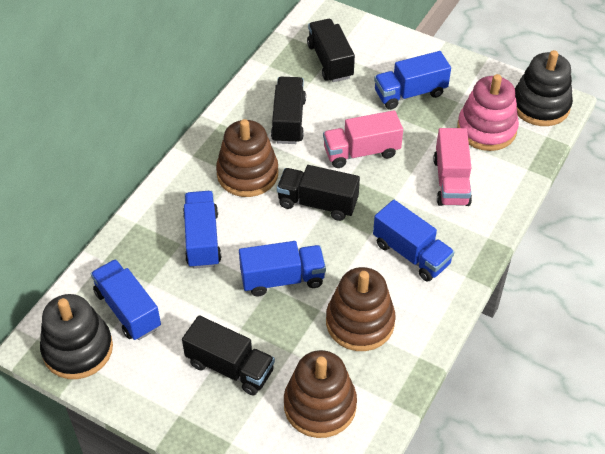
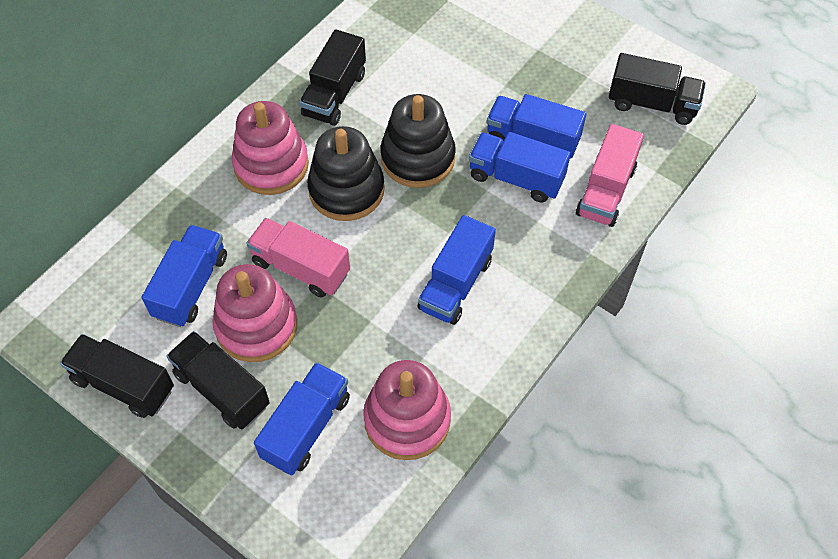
brown stacking toy: [216,119,278,197] [284,350,357,438] [326,267,395,351] = 3 -> none = 0
pink stacking toy: [457,74,519,151] = 1 -> [212,264,297,362] [232,101,309,195] [364,360,451,460] = 3

